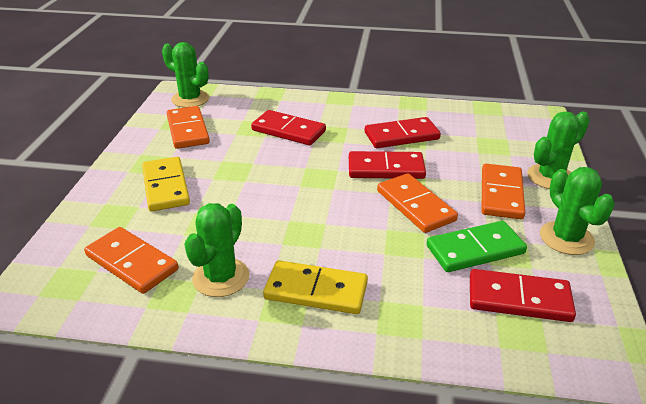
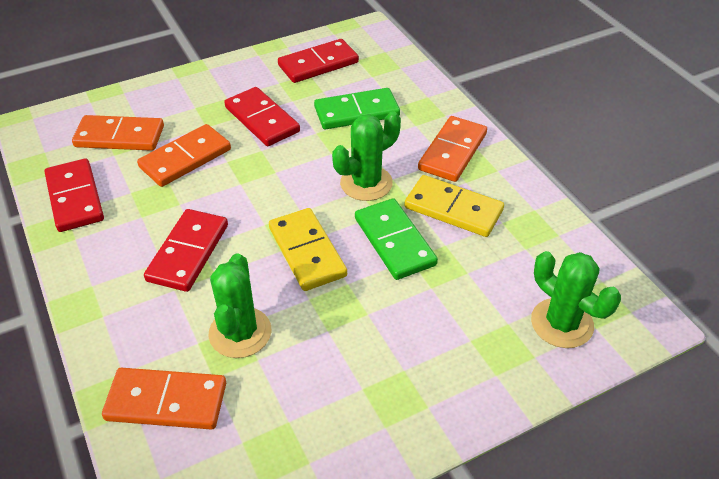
green cactus: [162,42,209,108] [184,203,249,297] [527,111,590,189] [540,167,615,255] = 4 -> [209,253,271,358] [332,111,401,201] [531,251,621,348] = 3
green domino: [427,221,527,272] = 1 -> [314,88,400,130] [355,198,438,280] = 2

